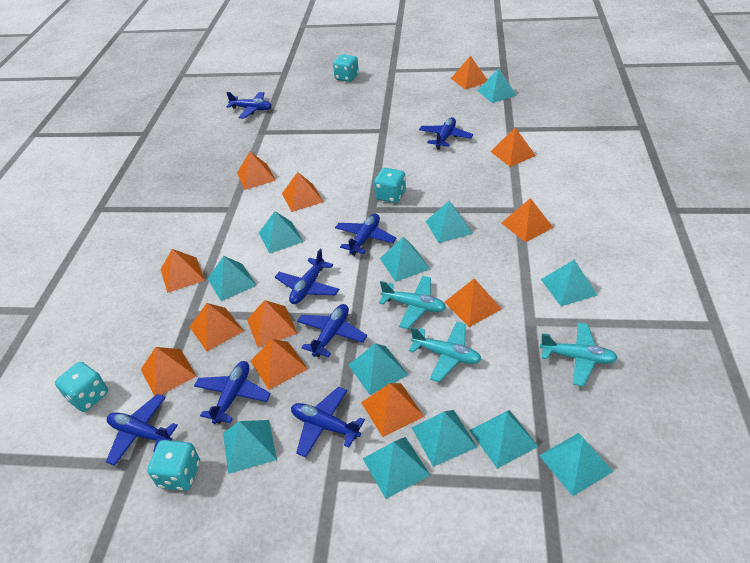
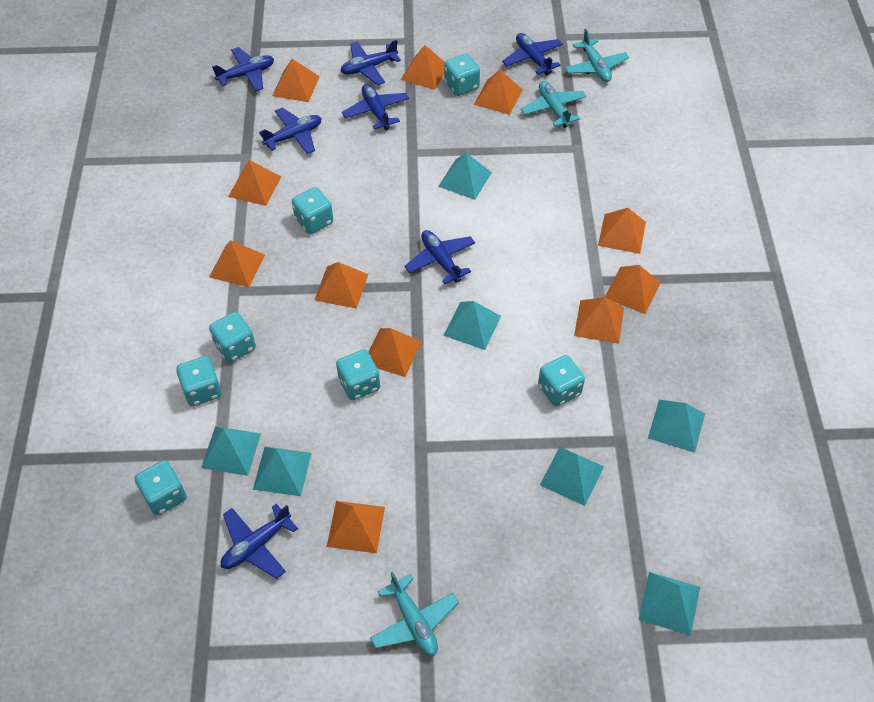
blue plane: [106,394,178,466] [194,361,271,424] [226,92,271,119] [275,249,340,304] [291,387,365,458] [297,304,367,357] [335,214,397,256] [419,117,473,150] = 8 -> [212,47,274,92] [221,504,298,579] [259,108,322,154] [341,40,401,85] [342,84,409,130] [404,230,475,284] [502,33,563,76] = 7
orange pyramid: [141,347,197,396] [160,249,205,293] [190,303,243,351] [237,152,276,190] [247,300,298,348] [250,339,308,390] [282,172,324,212] [361,383,424,437] [444,278,502,327] [451,56,487,90] [490,127,536,167] [502,198,553,242] = 12 -> [209,240,265,287] [228,160,281,206] [272,59,320,102] [315,262,368,309] [327,501,385,553] [368,328,422,377] [401,45,445,90] [474,70,523,115] [574,297,624,344] [598,208,646,254] [605,265,661,314] = 11
turquoise dice: [55,362,108,412] [147,440,200,491] [333,54,359,82] [374,168,406,203] = 4 -> [135,460,187,515] [176,356,222,406] [209,312,256,362] [292,187,333,234] [336,350,380,400] [444,53,480,96] [538,355,585,407] = 7
turquoise pyramid: [208,256,257,301] [223,420,277,474] [259,211,303,254] [349,343,408,395] [362,437,430,499] [380,237,430,282] [411,410,477,467] [426,201,473,243] [469,410,539,469] [478,68,517,103] [539,433,613,496] [541,260,597,306] = 12 -> [201,426,261,476] [253,447,311,496] [438,153,492,200] [443,301,501,350] [540,447,604,506] [638,572,700,636] [648,400,705,453] = 7

